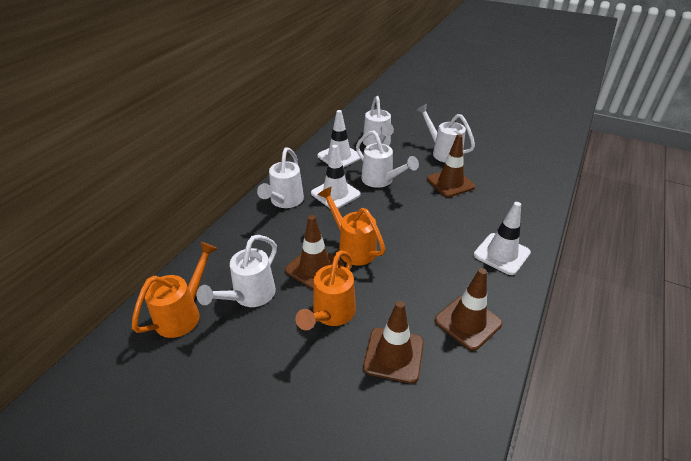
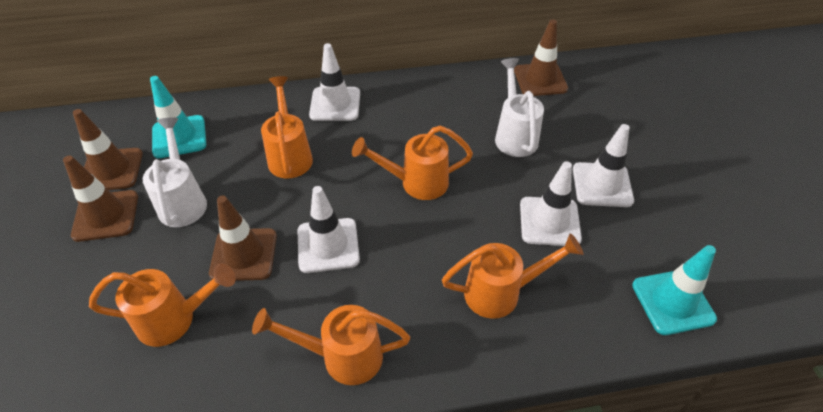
orange watering can: [132,241,218,338] [295,250,356,330] [318,187,385,266] = 3 -> [89,264,236,347] [252,305,410,385] [261,76,313,179] [352,126,473,200] [442,233,583,319] = 5
turquoise traffic cone: none = 0 -> [150,76,206,158] [632,245,717,335] = 2
white traffic cone: [311,145,360,209] [317,110,361,168] [474,202,531,275] = 3 -> [297,186,360,273] [309,43,360,121] [520,161,582,246] [573,124,634,207] = 4
white watering can: [197,235,277,307] [257,147,304,208] [356,130,419,188] [363,96,394,146] [416,104,475,162] = 5 -> [143,118,207,227] [495,58,544,157] = 2

